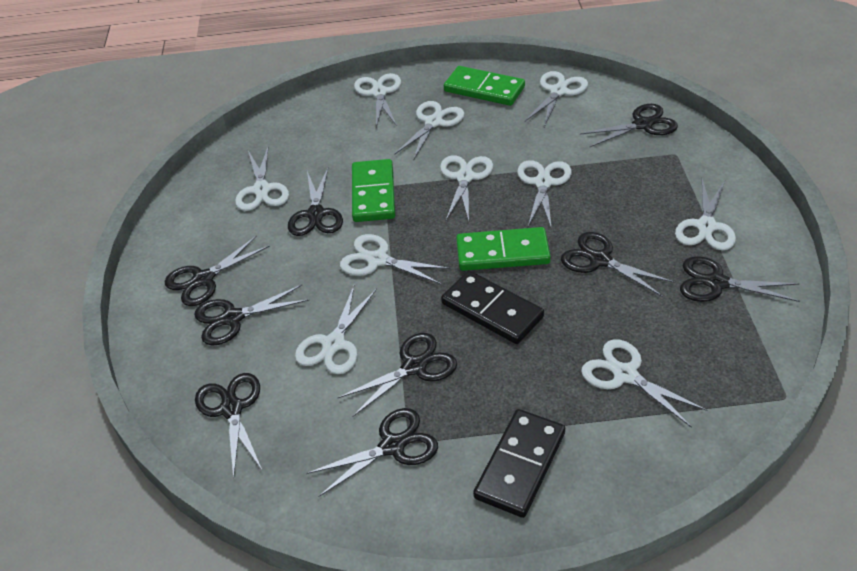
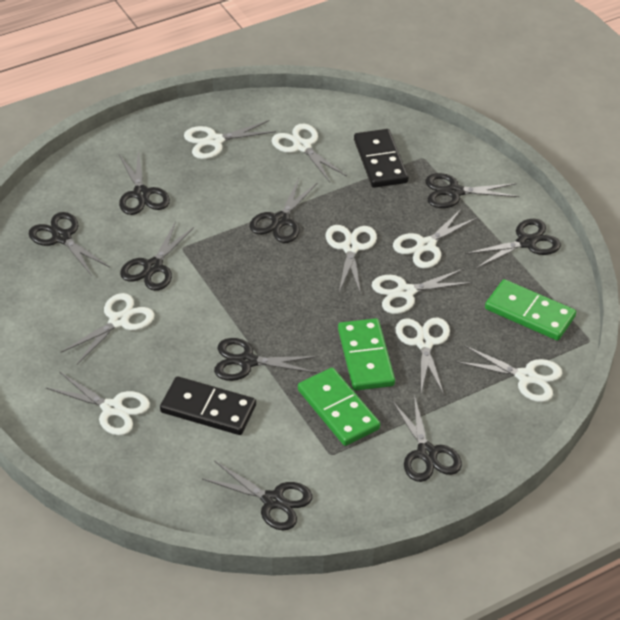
white scissors: [235,146,289,211] [295,286,377,374] [340,234,451,284] [354,73,401,127] [394,101,465,161] [440,155,493,221] [517,160,572,230] [525,71,588,127] [581,339,708,428] [675,179,736,250] = 10 -> [46,372,150,435] [61,293,154,364] [184,120,276,159] [272,124,347,182] [325,225,377,295] [372,268,472,314] [393,208,478,269] [396,318,450,395] [457,345,562,402] = 9

